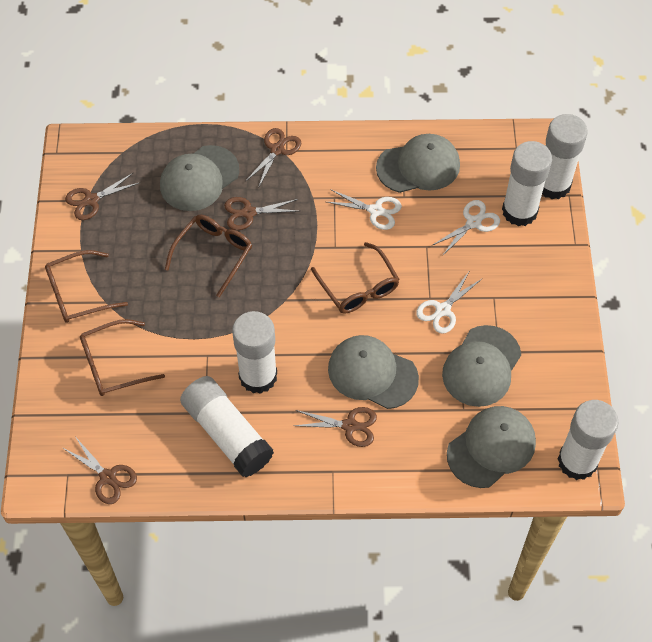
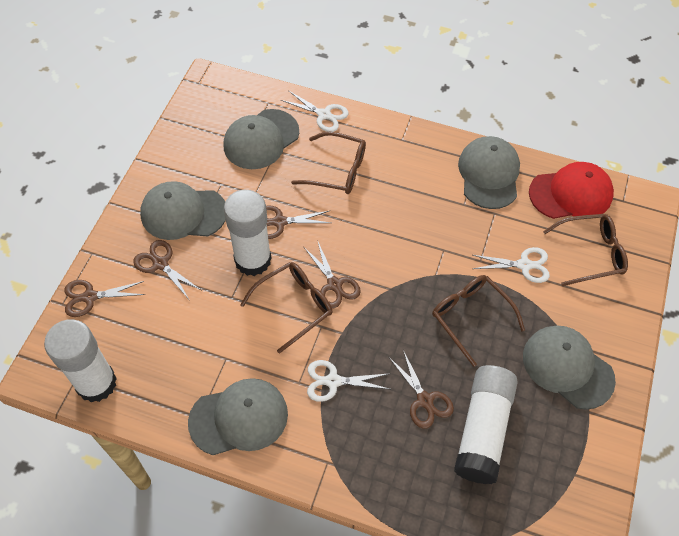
red cap: none = 0 -> [529,162,614,219] = 1
white glue stick: [180,376,274,477] [232,311,277,394] [502,141,552,226] [542,114,588,199] [558,400,618,480] = 5 -> [44,319,117,402] [224,190,272,276] [454,365,518,484] = 3

